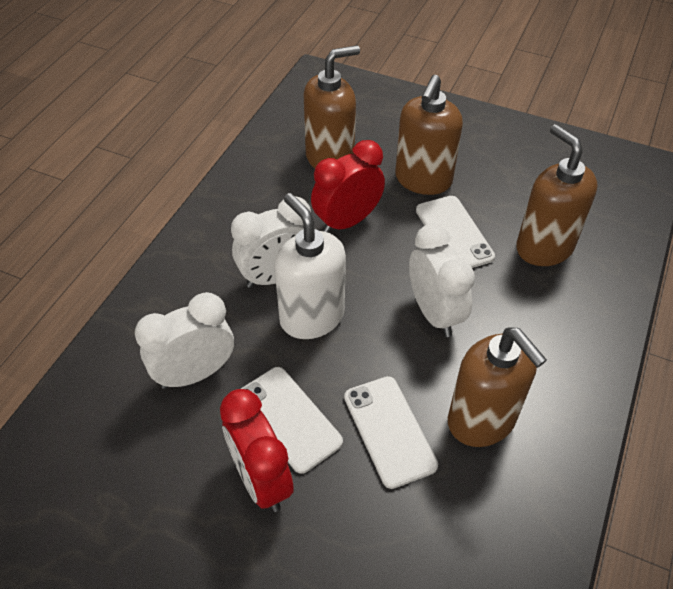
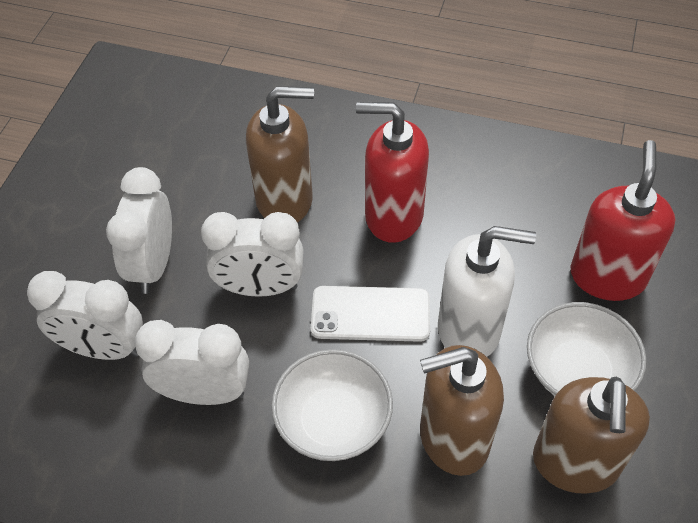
brown soap dispenser: [304,45,360,169] [395,75,463,195] [448,327,547,447] [516,124,597,266] = 4 -> [246,86,314,223] [420,345,504,476] [533,377,650,494] = 3
red clock: [220,389,294,512] [311,140,385,233] = 2 -> none = 0
red soap dispenser: none = 0 -> [356,102,429,243] [570,140,675,301] = 2
white bowl: none = 0 -> [271,349,393,461] [527,302,646,396] = 2
white clock: [135,292,234,389] [231,196,311,288] [409,224,475,337] = 3 -> [27,271,143,360] [106,167,172,294] [134,320,249,405] [201,212,304,297] = 4
white phone: [241,367,343,474] [344,376,438,489] [416,196,495,268] = 3 -> [311,286,430,342] = 1

